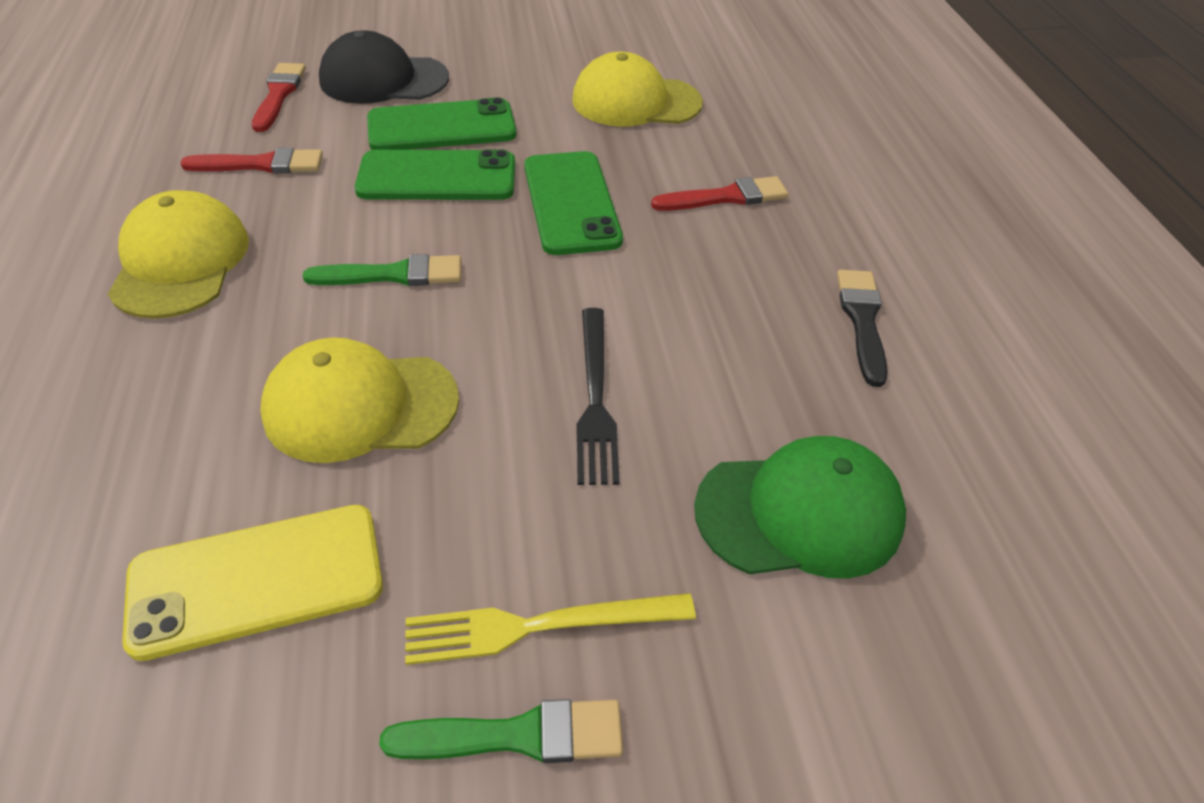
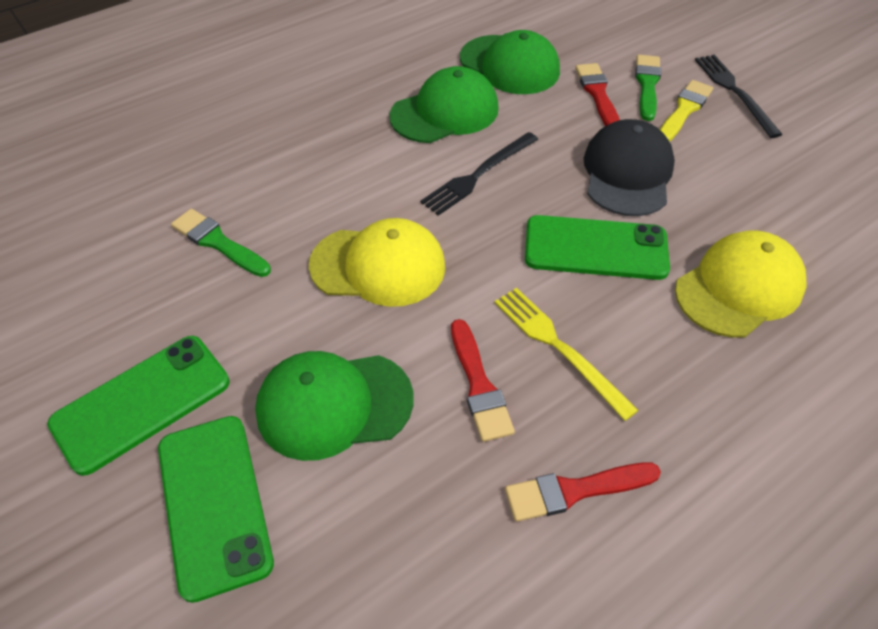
black brush: [837,270,888,387] = 1 -> none = 0
black fork: [577,308,619,485] = 1 -> [420,132,538,216] [695,55,783,138] = 2
green cap: [694,436,906,579] = 1 -> [255,351,414,461] [389,66,499,143] [460,30,560,94] = 3
yellow brush: none = 0 -> [660,80,713,142] = 1
yellow cap: [108,190,249,319] [260,337,459,463] [572,52,703,126] = 3 -> [309,218,445,307] [675,231,807,338] = 2
yellow phone: [122,505,383,661] = 1 -> none = 0

